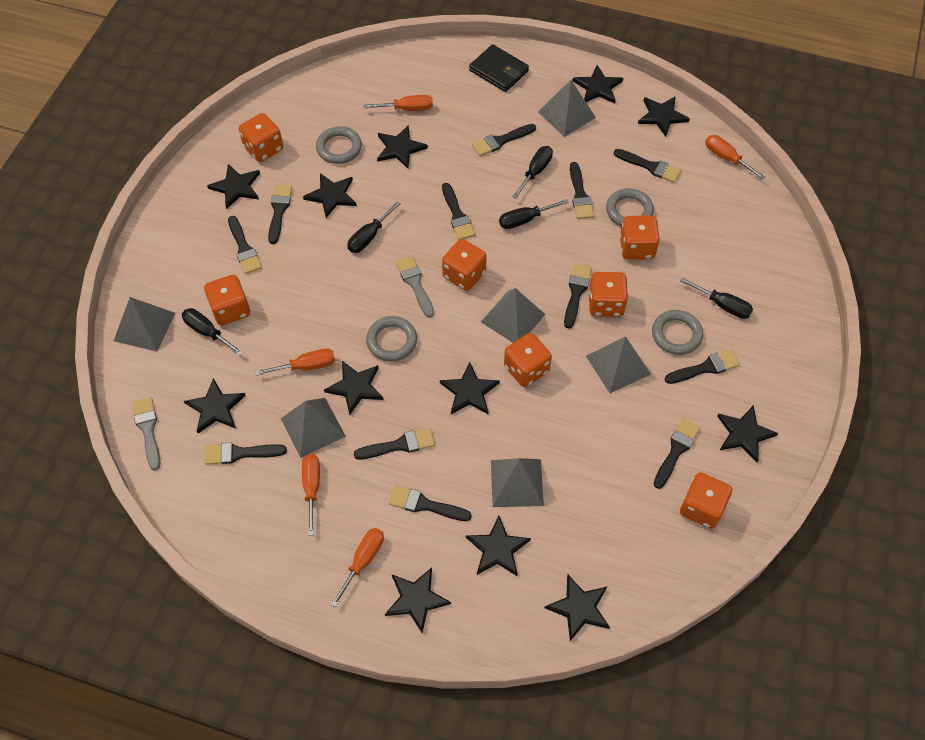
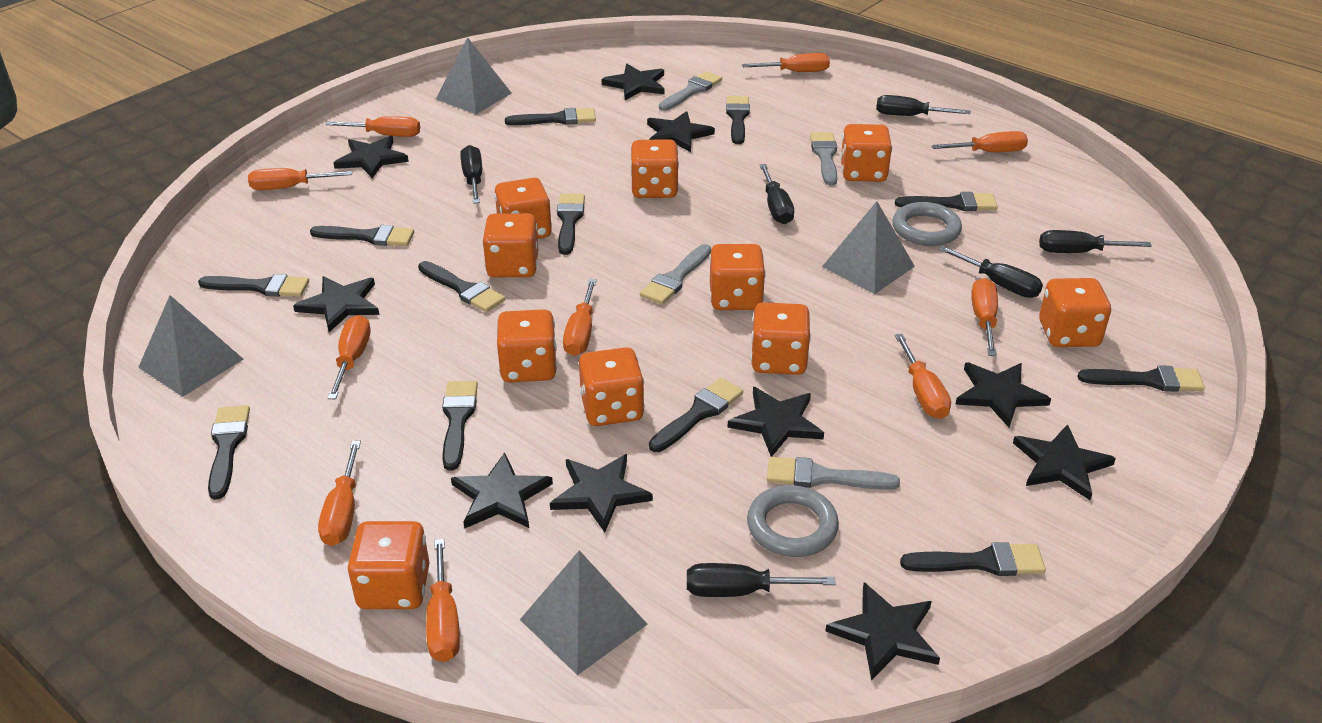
black screwdriver: [182,308,244,356] [347,201,401,253] [499,199,569,229] [512,146,553,199] [680,277,753,319] = 5 -> [460,145,482,204] [687,563,836,597] [760,164,794,224] [876,95,970,116] [939,246,1043,298] [1039,230,1152,253] = 6
black star: [184,378,246,433] [207,164,260,209] [303,173,357,218] [324,361,383,415] [377,125,428,168] [385,567,451,633] [440,362,500,414] [466,516,531,576] [544,575,610,641] [573,65,623,104] [638,96,690,137] [717,405,778,462] = 12 -> [293,276,379,332] [334,136,409,178] [451,452,553,529] [550,454,653,532] [602,64,664,100] [647,111,715,152] [727,387,824,457] [825,582,940,681] [955,363,1051,427] [1013,424,1116,500] = 10
black wallet: [469,44,529,92] = 1 -> none = 0
grey brush: [132,397,160,471] [396,256,434,318] = 2 -> [640,244,711,304] [659,71,722,111] [767,457,900,490] [810,133,837,185] = 4
grey pyramid: [114,297,175,352] [281,398,346,458] [481,288,545,343] [491,458,544,507] [538,80,596,137] [586,336,651,393] = 6 -> [138,295,244,397] [436,37,511,114] [520,550,648,675] [822,201,915,294] = 4
grey ring: [316,126,362,164] [366,316,417,361] [606,188,654,227] [652,310,703,355] = 4 -> [747,485,839,557] [893,202,962,246] = 2
orange dice: [204,275,250,326] [239,113,283,162] [442,239,487,291] [504,333,552,387] [588,272,628,317] [620,216,660,260] [680,472,732,529] = 7 -> [347,521,430,609] [482,213,538,277] [494,178,552,239] [497,309,557,383] [579,347,644,426] [630,139,679,198] [710,244,766,310] [751,302,811,375] [840,124,892,182] [1039,278,1111,347] = 10
orange screwdriver: [255,349,335,376] [302,454,320,536] [330,528,384,607] [364,95,433,111] [705,135,765,180] = 5 -> [248,168,352,190] [318,441,361,546] [325,116,420,137] [327,315,371,399] [426,539,460,662] [563,279,597,356] [742,53,830,72] [895,334,951,419] [931,131,1028,152] [971,278,998,356] = 10

